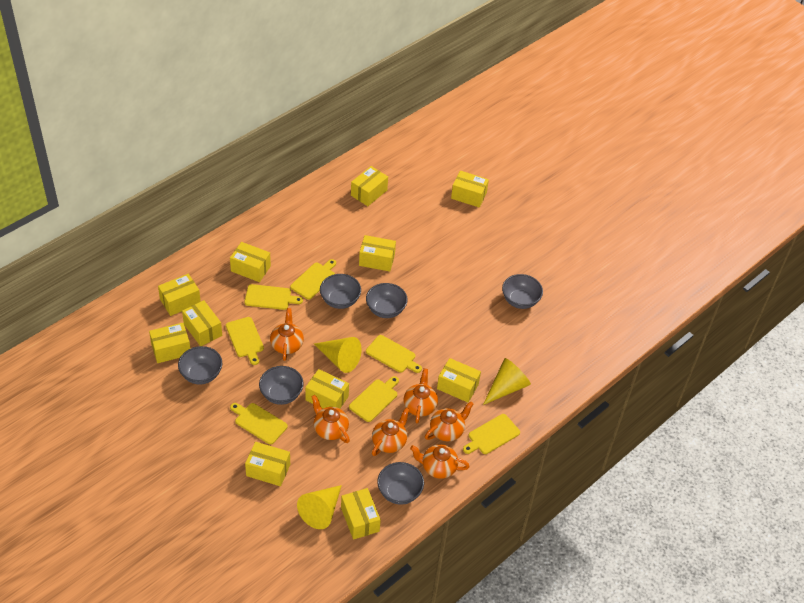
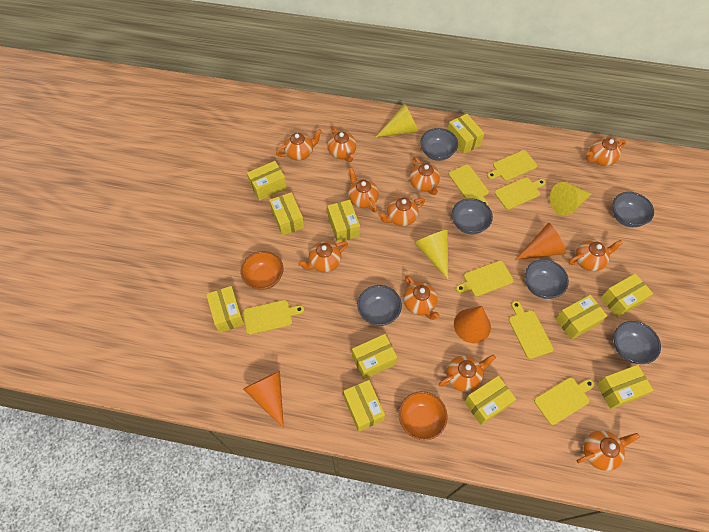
orange bowl: none = 0 -> [241,251,283,290] [399,391,447,440] = 2
orange cone: none = 0 -> [243,371,284,428] [454,306,491,343] [515,223,566,260] = 3
orange teapot: [270,308,304,361] [311,395,350,443] [372,407,410,456] [404,368,438,423] [410,444,470,479] [425,401,474,441] = 6 -> [276,129,322,161] [298,241,348,273] [327,126,357,162] [348,167,379,212] [378,197,425,226] [403,275,440,320] [409,157,440,195] [439,355,496,392] [569,240,623,271] [577,430,640,471] [586,138,626,166] = 11

